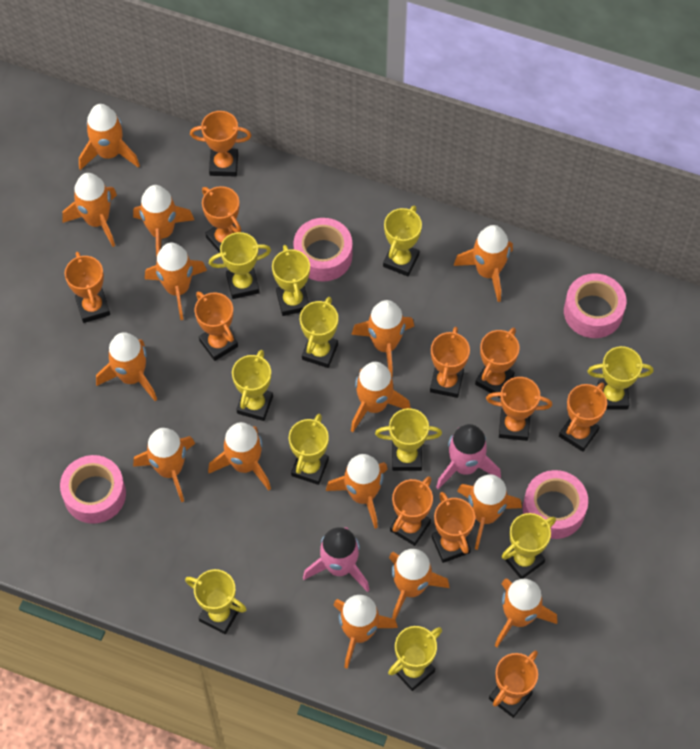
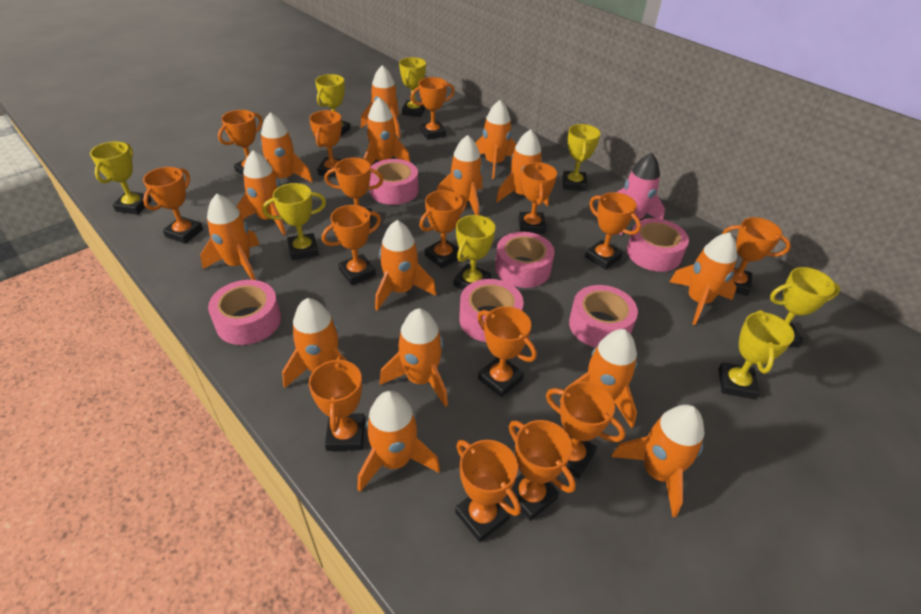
orange trophy: [65,252,110,323] [190,111,251,177] [195,291,238,361] [202,186,241,253] [390,476,433,546] [430,327,470,398] [432,492,475,563] [475,328,520,398] [486,377,552,441] [489,651,538,718] [559,382,607,452] = 11 -> [143,167,203,244] [218,110,263,176] [309,110,343,178] [309,356,365,451] [322,205,381,285] [324,157,383,228] [411,77,455,140] [419,190,467,268] [455,440,521,542] [477,306,537,397] [507,420,576,521] [518,162,557,234] [546,381,625,479] [585,192,641,270] [722,217,791,296] = 15
pink rocket: [303,527,370,592] [436,424,501,489] = 2 -> [617,153,665,235] = 1
pink tape: [60,455,126,524] [293,218,352,282] [523,470,588,539] [564,273,626,338] = 4 -> [208,280,281,345] [369,159,418,205] [459,279,524,342] [495,232,554,288] [569,285,638,348] [627,218,689,272] = 6
yellow trophy: [185,569,247,634] [209,232,271,299] [232,350,273,421] [272,245,310,316] [289,414,329,485] [300,297,338,368] [375,408,442,471] [383,205,422,276] [388,626,442,691] [502,513,556,579] [588,346,653,410] = 11 -> [90,141,152,215] [262,183,326,260] [315,74,350,137] [399,57,426,117] [454,215,495,290] [563,124,601,191] [718,310,795,399] [770,267,840,347] = 8

